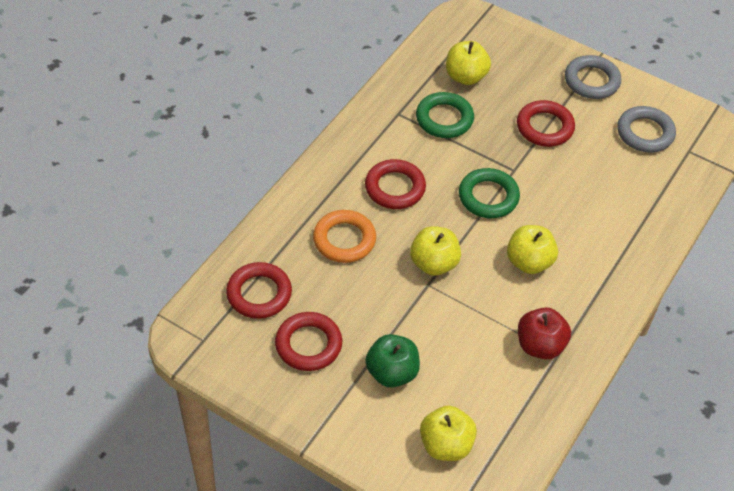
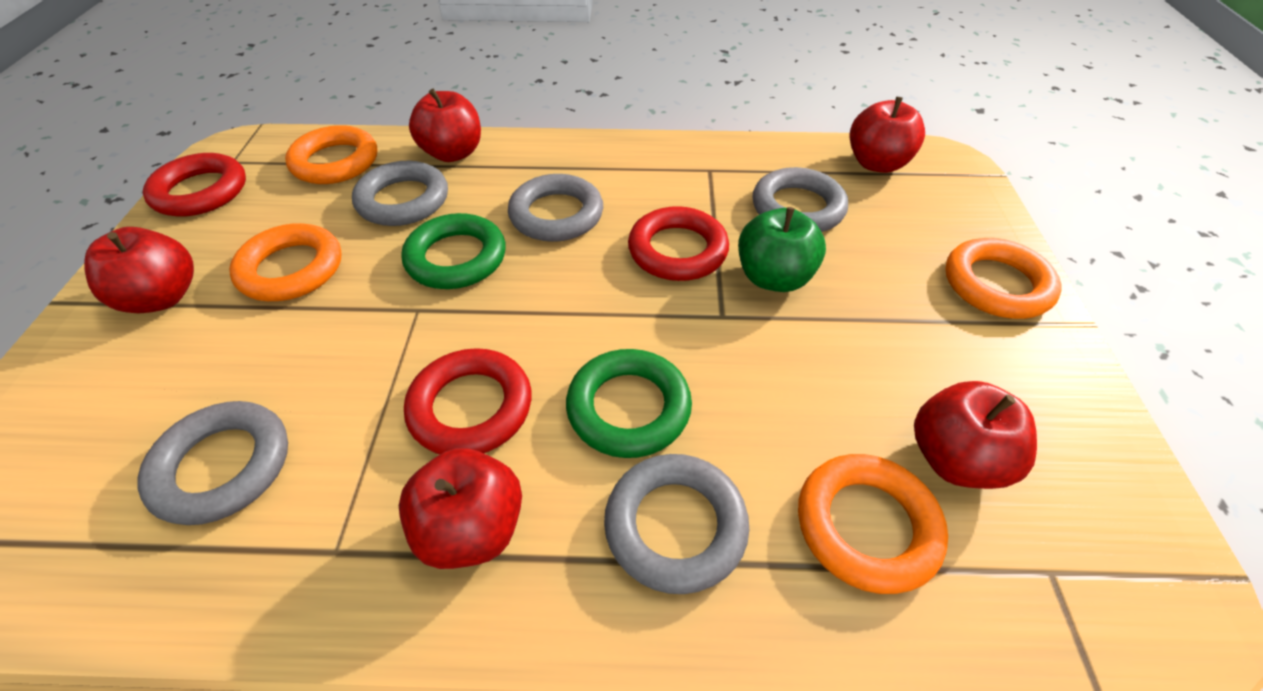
grey ring: [565,55,621,99] [617,106,676,153] = 2 -> [137,401,288,525] [352,161,448,226] [508,174,603,242] [604,454,749,594] [753,167,848,232] = 5
orange ring: [313,210,376,263] = 1 -> [229,223,341,301] [285,125,377,184] [798,454,948,594] [945,238,1061,319] = 4
red apple: [518,307,571,359] = 1 -> [84,227,194,313] [399,448,522,569] [409,89,481,162] [850,97,925,173] [914,381,1037,489] = 5
red ring: [226,262,292,319] [275,312,342,371] [365,159,426,209] [517,100,575,147] = 4 -> [143,153,246,217] [404,348,532,454] [628,206,729,281] = 3
yellow apple: [410,226,461,276] [420,406,477,461] [446,41,491,85] [507,225,558,274] = 4 -> none = 0

